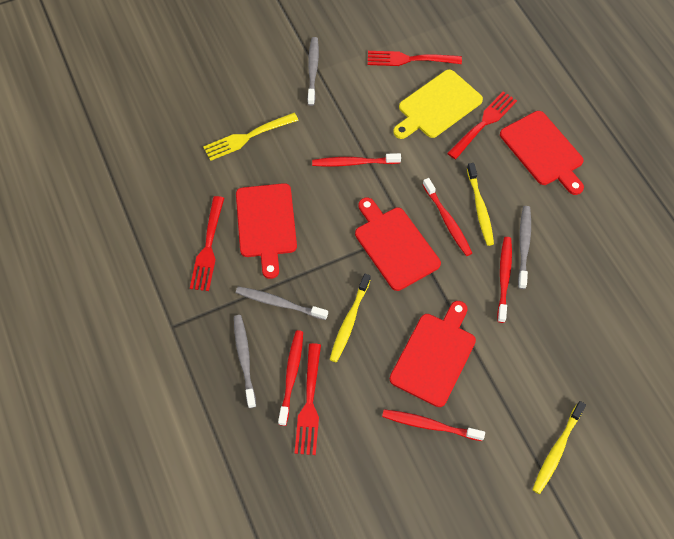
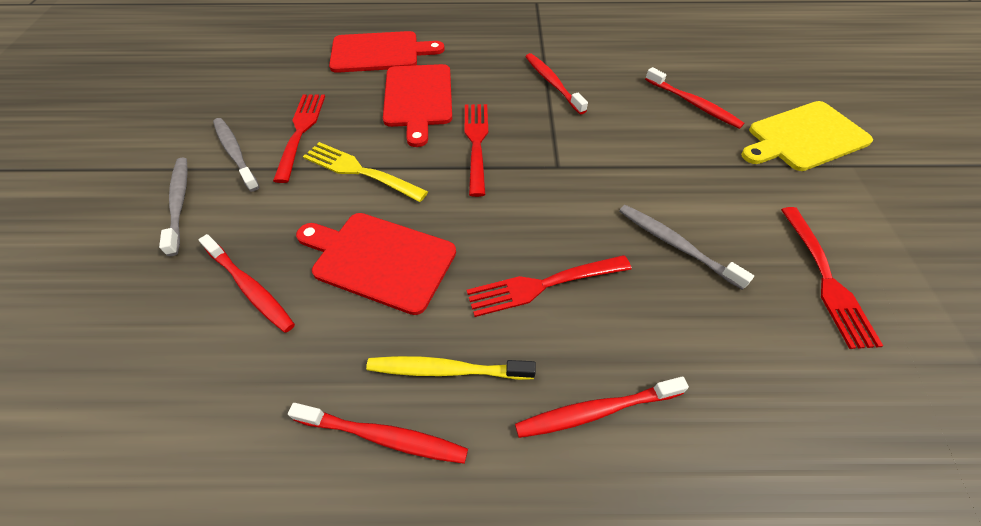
grey toothbrush: [234,315,256,408] [236,286,328,320] [307,37,319,106] [518,206,531,289] = 4 -> [159,158,188,256] [213,118,259,192] [619,205,754,290] = 3
red cutting board: [236,183,297,279] [355,197,441,291] [390,301,476,407] [500,111,584,195] = 4 -> [296,213,456,315] [329,31,445,73] [383,64,452,147] = 3
yellow toothbrush: [330,274,371,362] [467,163,494,246] [532,401,586,494] = 3 -> [366,356,536,380] = 1

